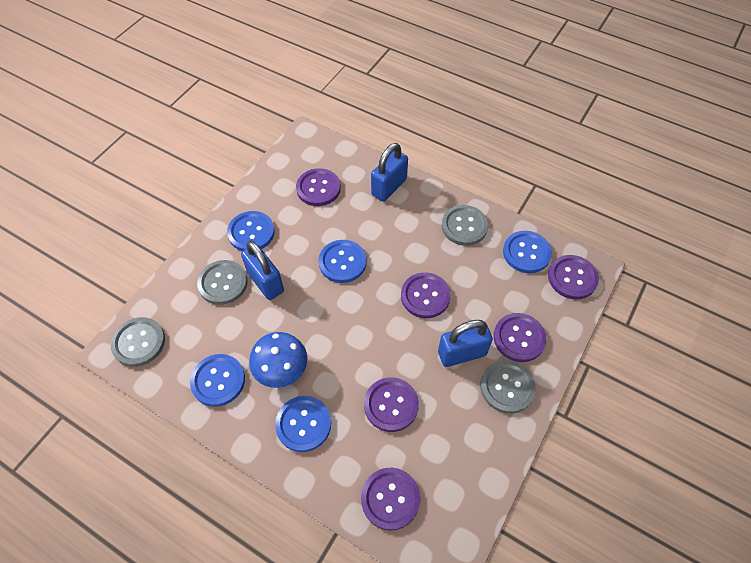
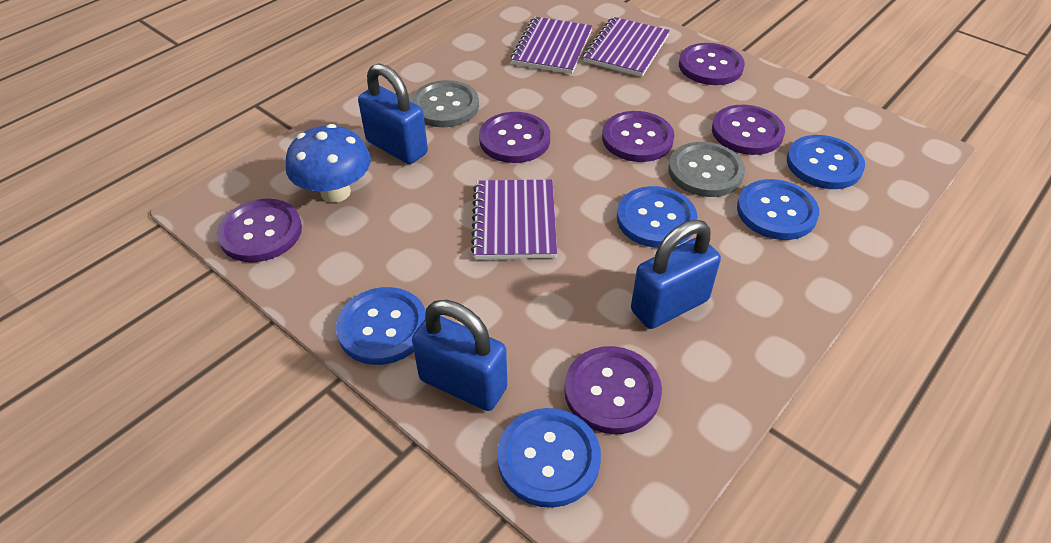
grey button: [111,317,165,367] [197,260,248,305] [441,205,488,246] [480,360,536,414] = 4 -> [411,80,479,127] [668,142,745,197] = 2
purple notebook: none = 0 -> [471,180,557,259] [511,16,592,74] [583,17,670,77] = 3

